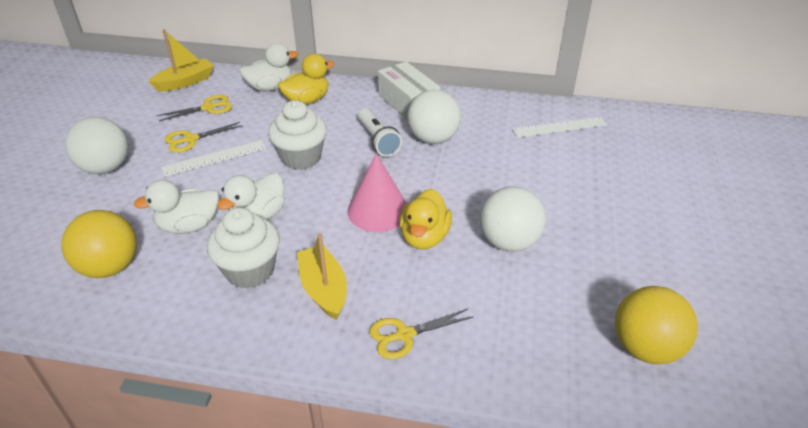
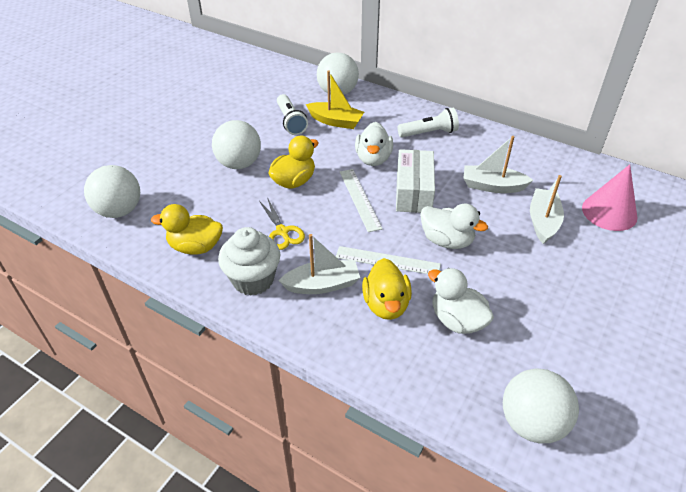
white ball: [65,117,129,174] [407,90,461,144] [480,186,546,252] = 3 -> [84,165,140,218] [212,120,261,169] [317,52,359,95] [503,368,579,443] = 4
white boat: none = 0 -> [279,234,360,294] [463,136,533,193] [530,175,564,244] = 3
white cupcake: [207,208,280,289] [268,100,327,170] = 2 -> [218,227,280,296] = 1
white flashlight: [358,108,402,157] = 1 -> [277,94,308,135] [397,108,459,137] = 2
yellow ball: [61,210,137,278] [615,286,698,364] = 2 -> none = 0
yellow boat: [148,29,214,91] [297,233,347,320] = 2 -> [306,71,364,129] = 1
yellow duck: [278,54,334,105] [399,189,452,249] = 2 -> [151,204,223,255] [268,136,319,189] [362,258,412,320] = 3
yellow scissors: [157,95,232,121] [165,122,243,152] [370,309,473,359] = 3 -> [259,199,305,250] = 1

